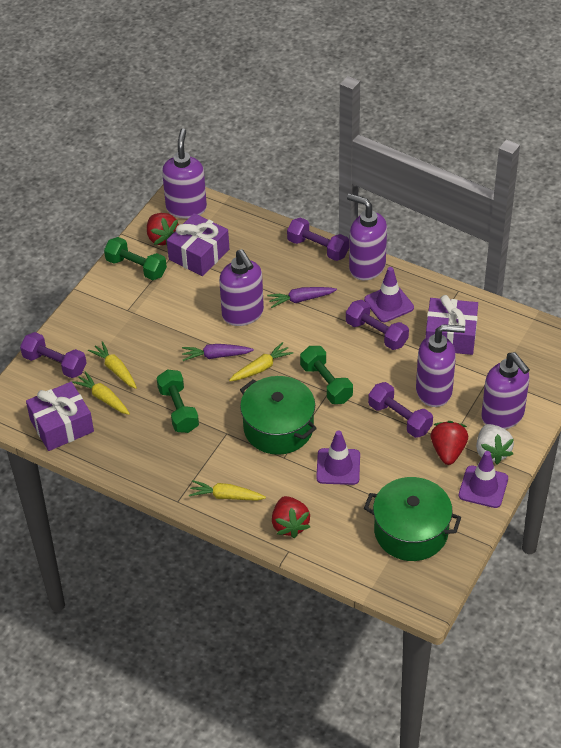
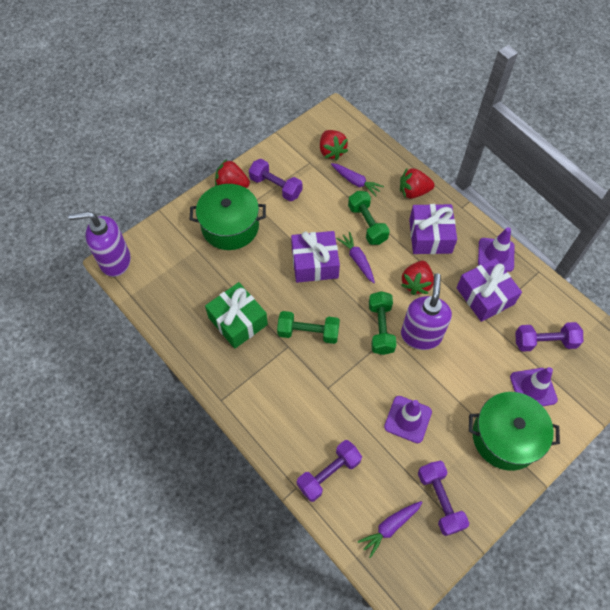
green gift: none = 0 -> [205,282,268,349] = 1
purple carrot: [182,344,254,361] [267,287,337,308] = 2 -> [331,163,384,197] [336,232,375,283] [358,501,422,558] = 3
purple soap dispenser: [162,128,207,219] [219,249,264,326] [347,193,387,280] [416,324,465,407] [481,352,530,429] = 5 -> [68,211,131,277] [401,273,452,350] = 2
red strawberry: [147,213,179,245] [272,496,310,538] [431,421,468,465] = 3 -> [215,159,250,188] [320,130,348,160] [400,168,435,199] [401,261,434,295] = 4
white strawberry: [476,424,514,464] = 1 -> none = 0
yellow carrot: [72,371,130,415] [88,341,137,389] [189,480,266,501] [229,342,293,381] = 4 -> none = 0

